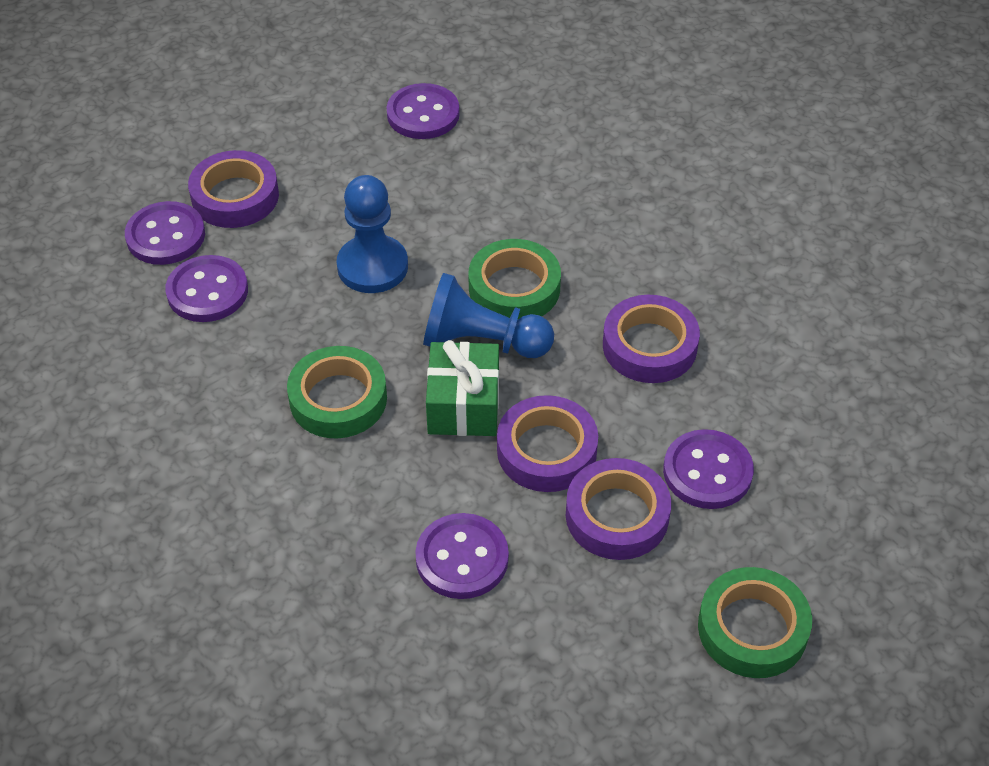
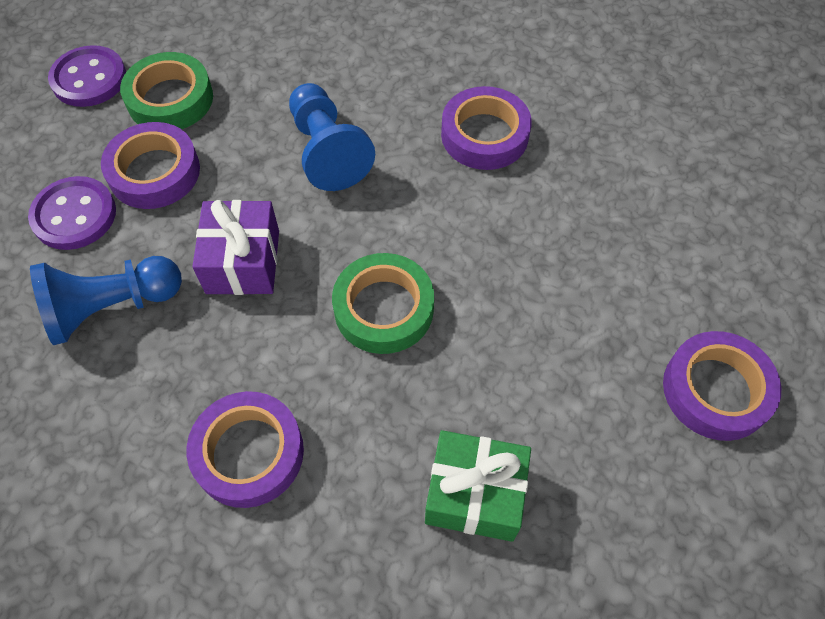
green tape: [287,346,387,438] [468,239,561,319] [698,567,812,678] = 3 -> [120,52,213,129] [332,253,434,354] = 2
purple button: [125,201,205,265] [165,255,248,322] [386,83,460,139] [415,513,509,599] [663,429,754,509] = 5 -> [28,176,116,250] [48,45,126,107] = 2
purple gift: none = 0 -> [192,200,279,295] = 1

